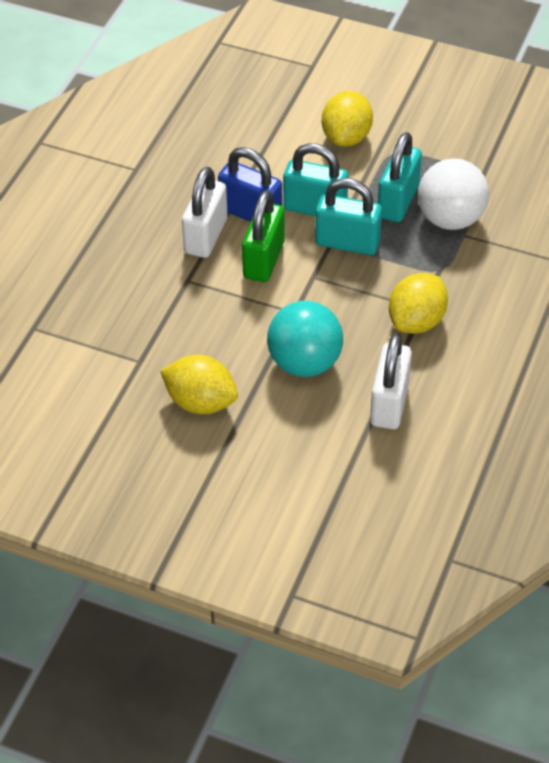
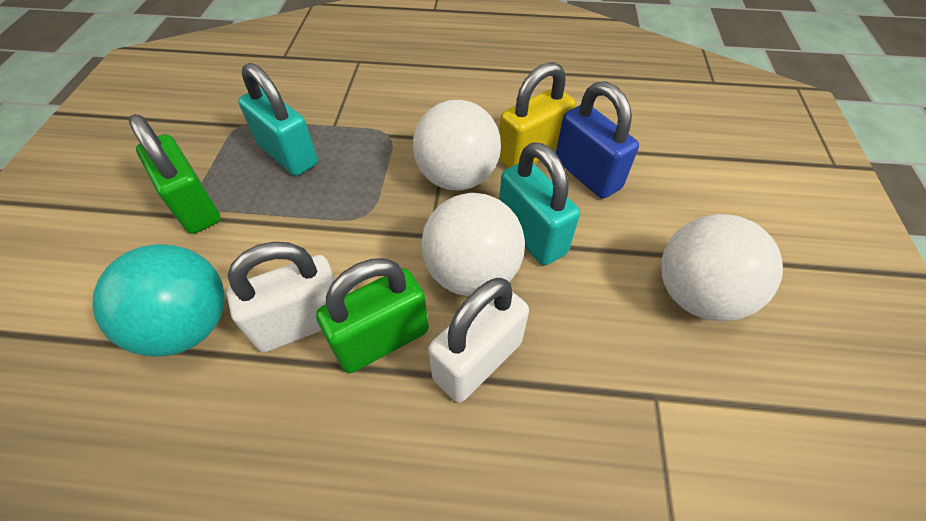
green padlock: [242,190,285,282] = 1 -> [128,114,221,234] [316,258,429,373] = 2
turquoise padlock: [283,143,348,216] [315,178,382,255] [378,132,422,222] = 3 -> [238,63,318,176] [499,142,580,265] = 2
white ball: [418,158,489,230] = 1 -> [413,100,501,191] [421,193,525,296] [661,214,783,321] = 3
yellow lemon: [160,355,238,414] [322,91,373,147] [389,273,448,334] = 3 -> none = 0
yellow padlock: none = 0 -> [499,62,575,168] = 1

